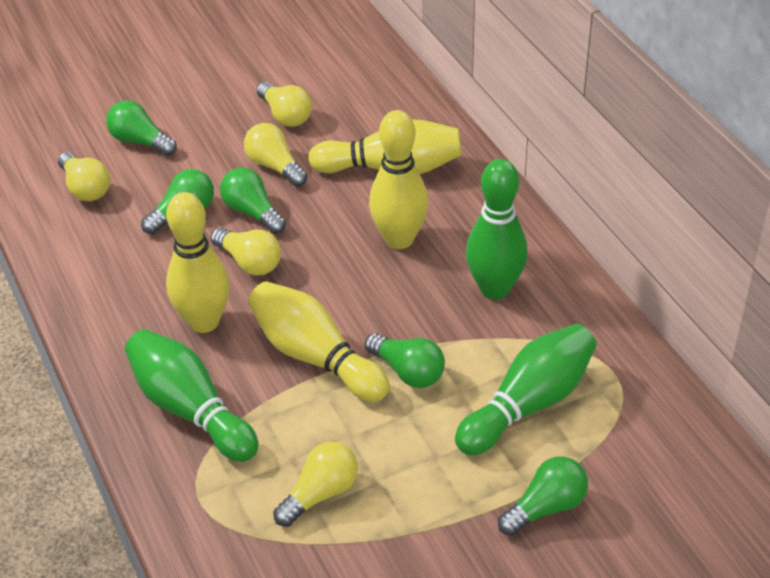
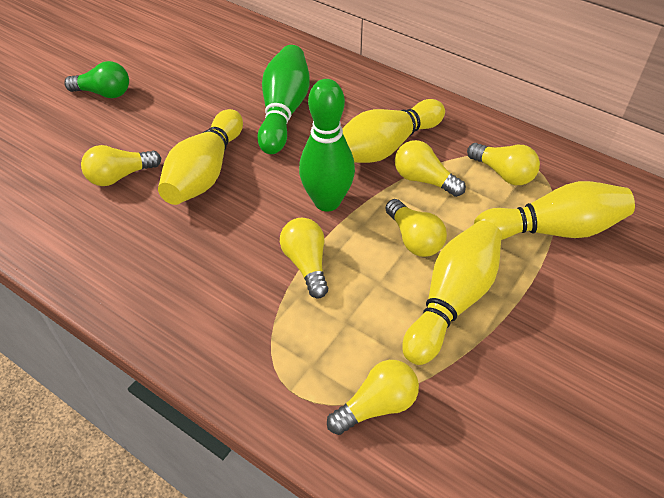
green bowling pin: [125,329,259,462] [455,324,597,456] [466,159,528,300] = 3 -> [257,45,310,154] [299,79,355,212] = 2
green light bulb: [106,100,177,156] [141,169,214,235] [220,167,286,234] [365,333,445,388] [498,456,588,536] = 5 -> [64,61,129,98] = 1
yellow light bulb: [58,152,110,201] [211,228,281,276] [244,123,308,187] [257,82,312,127] [273,442,358,527] = 5 -> [81,145,161,186] [280,218,328,298] [327,360,419,435] [385,199,447,257] [395,140,466,197] [467,143,540,185] = 6

